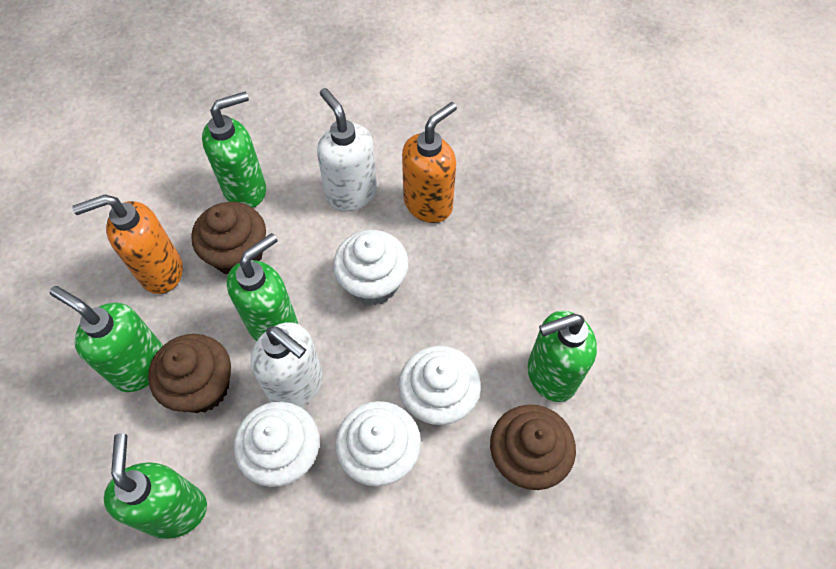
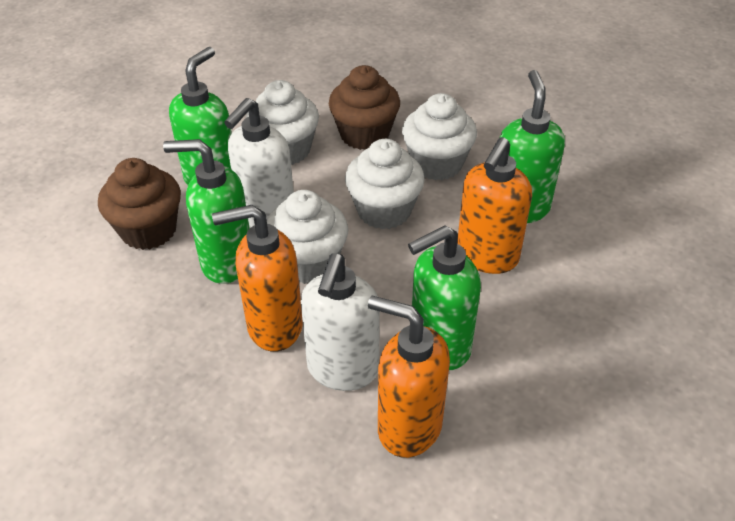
brown cupcake: [148,334,231,413] [191,202,266,274] [490,404,576,490] = 3 -> [98,158,181,250] [329,65,400,150] = 2
green soap dispenser: [50,286,163,392] [104,433,207,539] [202,92,266,208] [227,233,298,341] [528,311,597,402] = 5 -> [163,139,250,284] [169,47,232,185] [408,225,481,370] [500,70,565,223] = 4
orange soap dispenser: [72,195,183,294] [402,102,457,223] = 2 -> [212,205,303,352] [368,296,450,458] [457,137,532,274] = 3

